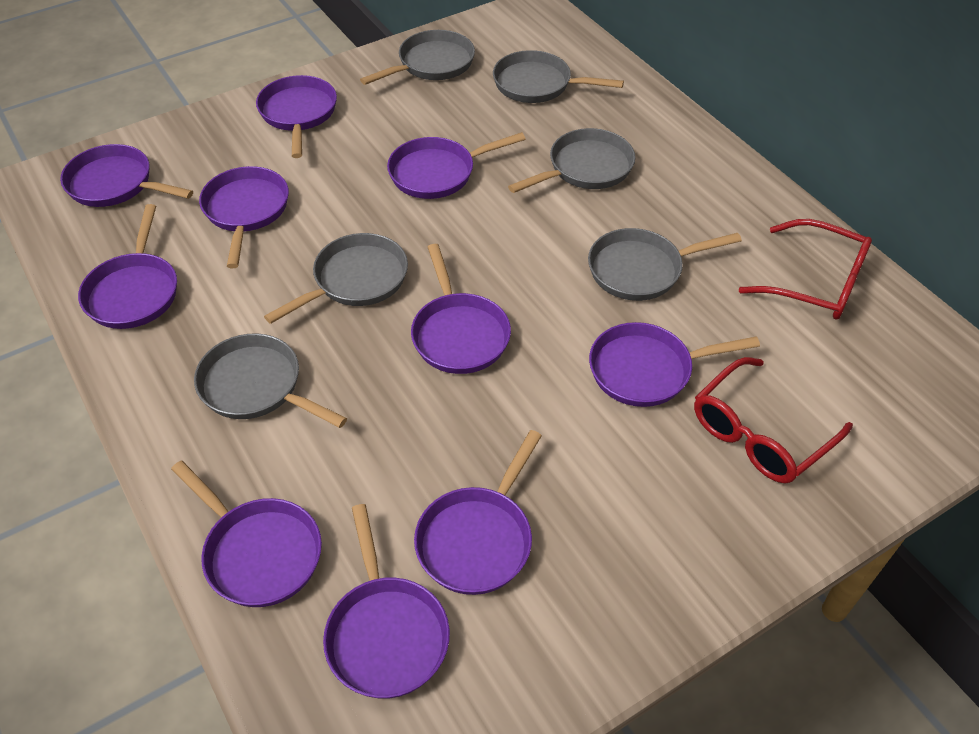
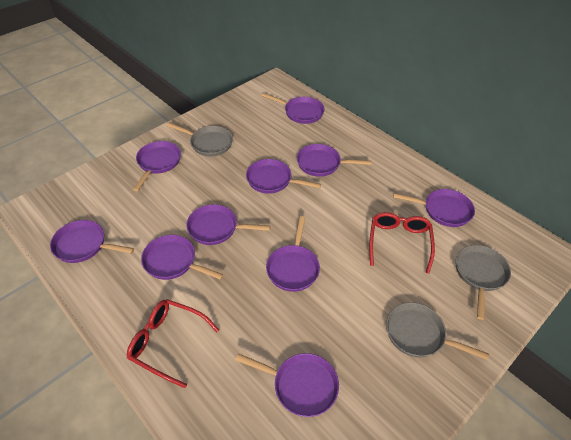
grey pan: [194,333,347,428] [264,233,408,324] [360,30,475,85] [493,50,624,103] [508,128,635,193] [588,228,742,301] = 6 -> [167,123,233,157] [386,302,489,360] [456,245,511,320] = 3

